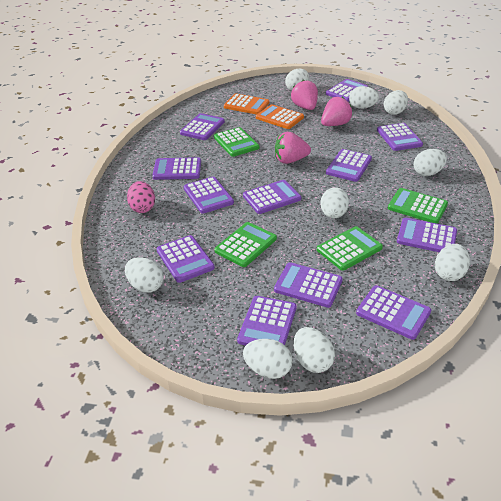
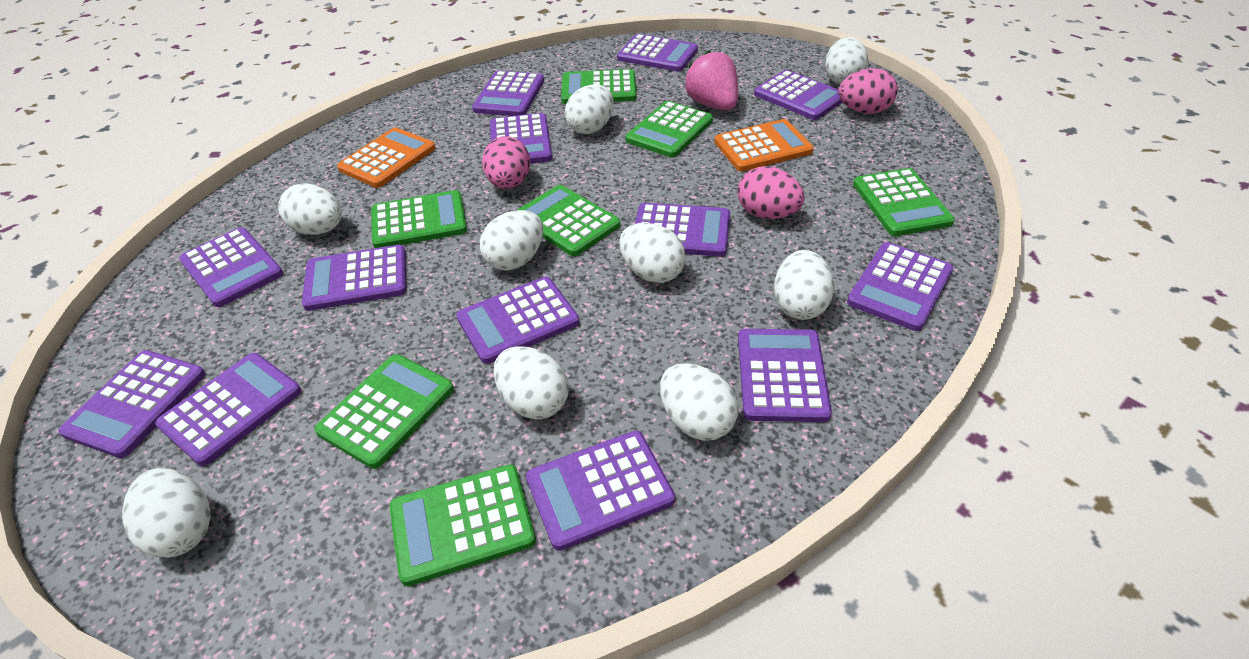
green calculator: [214,127,260,157] [214,222,277,267] [317,226,383,271] [388,188,448,224] = 4 -> [314,354,454,469] [371,190,467,248] [390,464,536,586] [517,185,620,256] [561,69,637,104] [625,101,713,157] [853,168,955,236] = 7
pink egg: [127,181,155,213] = 1 -> [482,136,530,189] [738,166,805,219] [838,68,898,114] = 3
pink strawberry: [275,132,311,164] [291,80,318,110] [321,97,353,126] = 3 -> [685,51,738,110] = 1
purple calculator: [152,157,201,180] [157,235,215,283] [180,113,225,140] [184,177,234,214] [237,296,296,346] [243,180,301,214] [274,262,343,308] [326,79,368,102] [326,149,372,182] [356,285,431,340] [377,123,423,151] [397,218,457,252] = 12 -> [58,350,206,458] [155,353,301,466] [179,227,283,307] [302,245,406,311] [456,277,579,364] [472,71,544,116] [490,113,552,164] [526,431,675,551] [617,34,698,72] [635,203,730,257] [738,329,832,422] [754,70,842,120] [847,242,953,331] = 13

